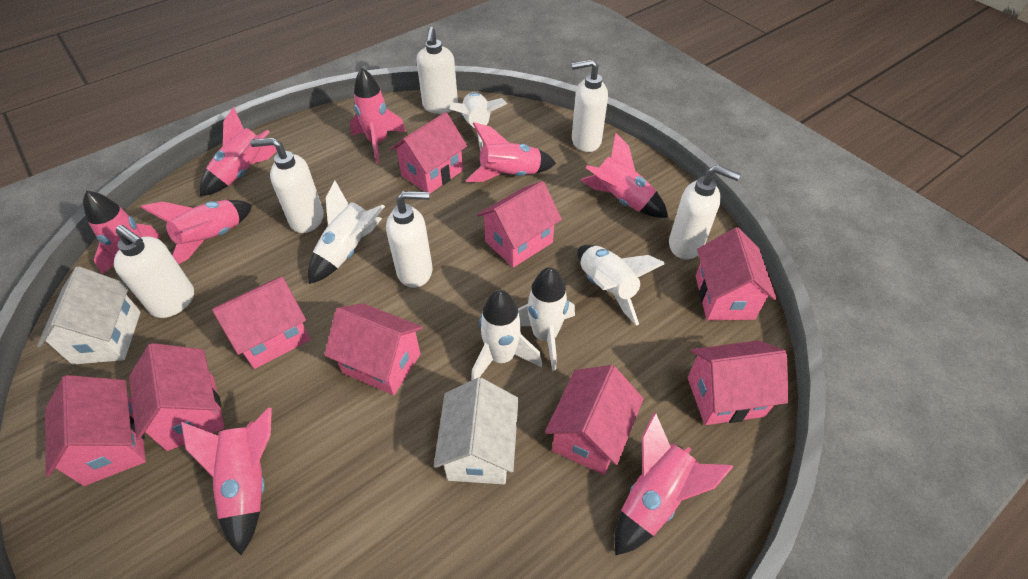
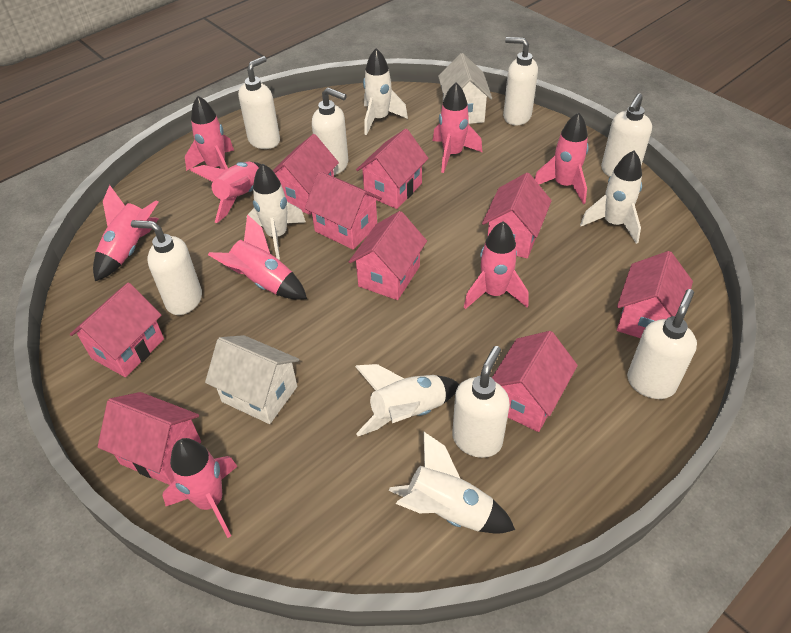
white soap dispenser: [114,225,194,318] [250,137,324,233] [386,191,433,288] [417,27,458,114] [571,59,608,152] [669,165,741,259] = 6 -> [131,220,202,315] [238,56,280,149] [312,87,348,175] [452,346,510,458] [503,37,538,125] [601,93,652,177] [627,289,697,399] = 7

